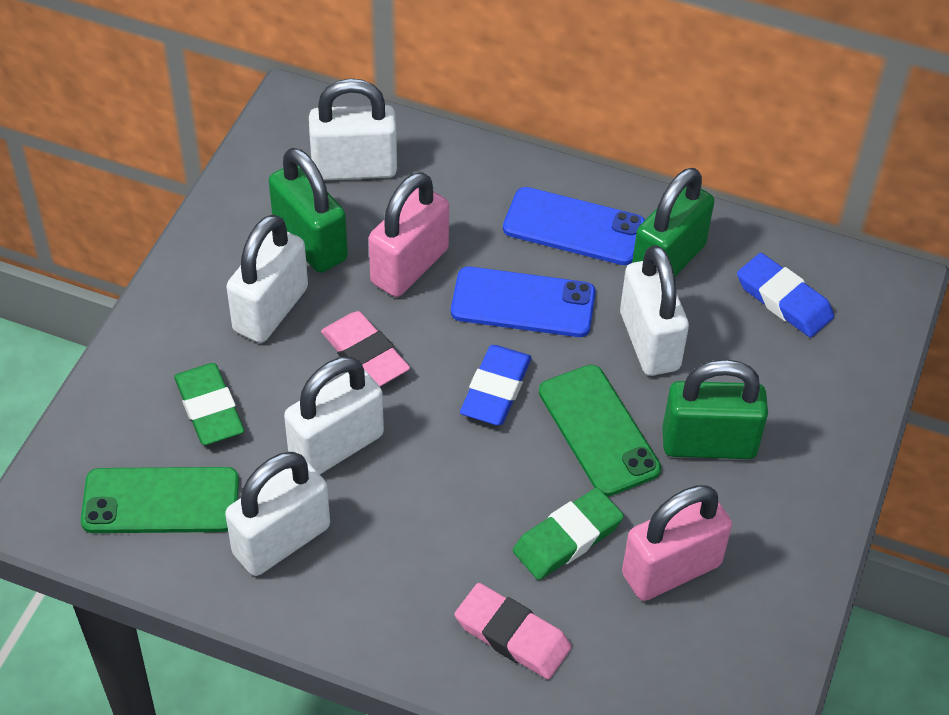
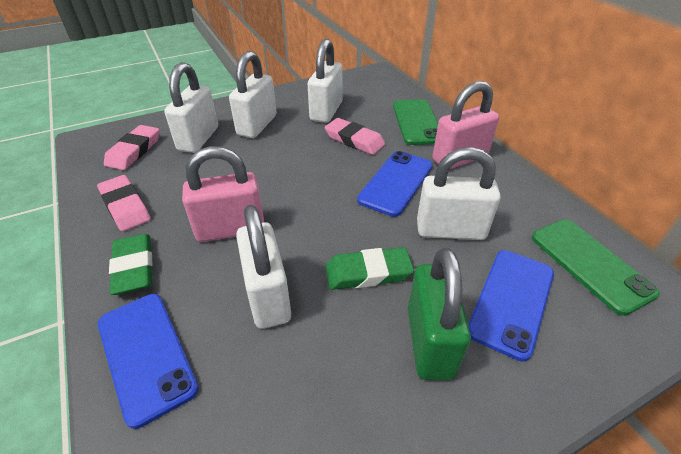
blue eraser: [460,345,532,425] [737,253,834,337] = 2 -> none = 0
blue phone: [451,266,596,337] [503,187,645,265] = 2 -> [98,294,199,429] [357,151,433,217] [468,250,554,362] = 3
green padlock: [269,148,348,273] [632,168,714,277] [662,359,768,459] = 3 -> [408,248,471,380] = 1
pink eraser: [321,311,410,387] [454,583,572,679] = 2 -> [97,175,151,232] [104,125,159,170] [325,118,385,155] = 3

